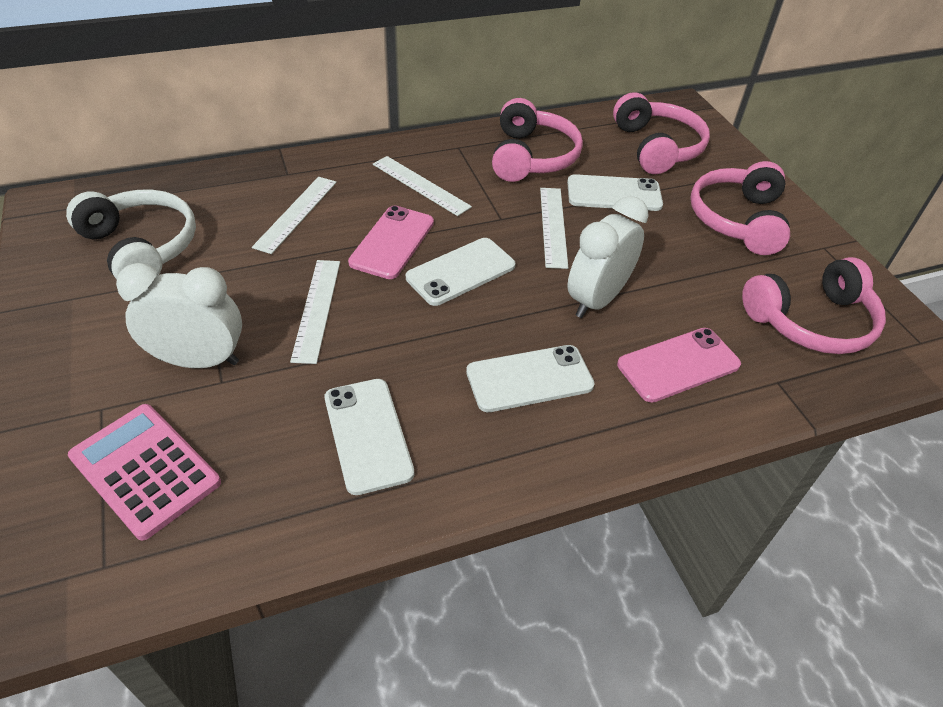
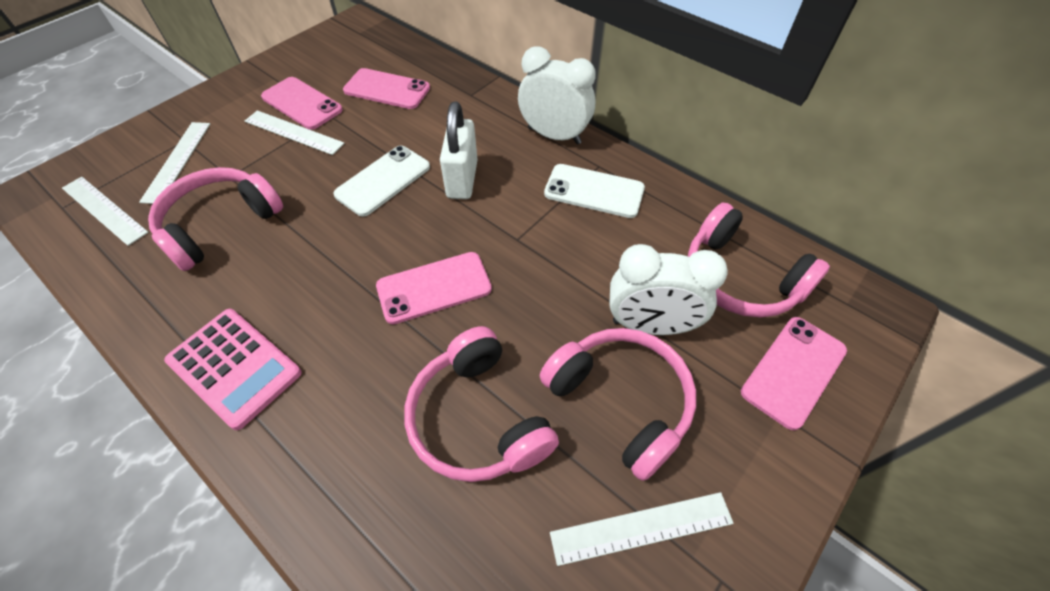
pink phone: [348,206,434,279] [617,328,741,403] = 2 -> [261,77,343,130] [343,68,430,109] [376,252,492,324] [741,317,847,430] = 4
white headphones: [66,189,196,280] = 1 -> none = 0
white padlock: none = 0 -> [440,102,478,199] = 1
white phone: [325,379,414,495] [406,238,515,306] [466,345,595,412] [567,174,663,211] = 4 -> [333,146,430,217] [544,164,645,218] = 2

